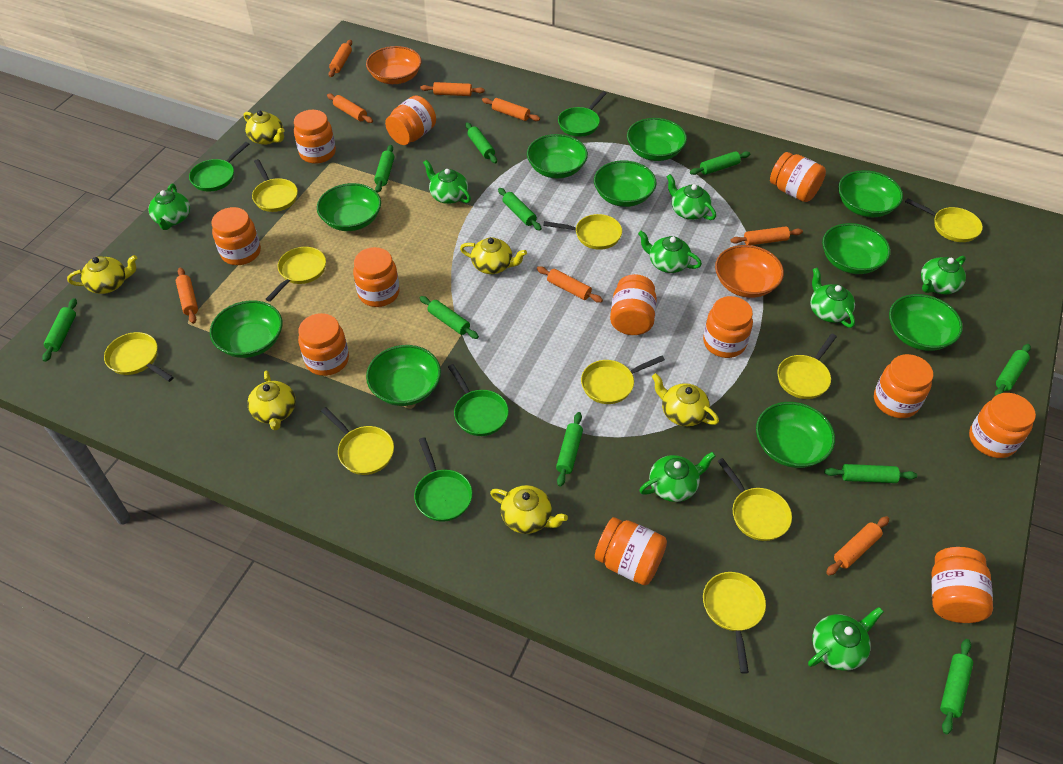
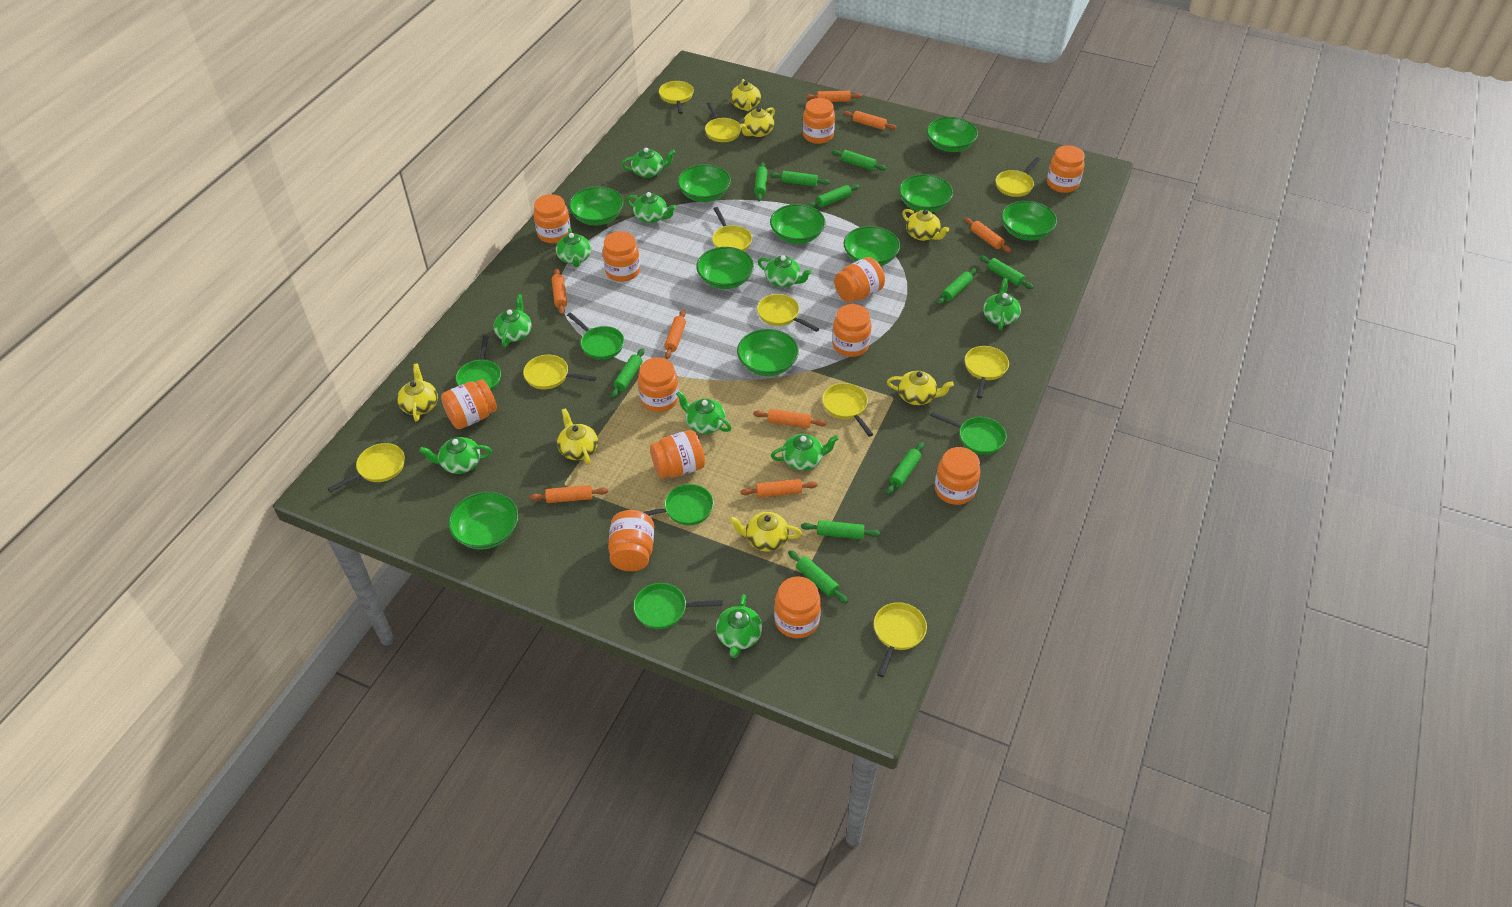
green pan: [189,142,249,192] [414,437,472,522] [448,364,509,436] [558,91,607,137] = 4 -> [456,335,501,391] [567,312,624,360] [633,583,722,629] [643,484,714,525] [930,412,1007,455] = 5
green teapot: [148,184,190,230] [423,160,471,204] [638,230,702,273] [639,452,716,502] [666,174,716,220] [808,607,884,671] [810,267,855,328] [921,256,966,294] = 8 -> [420,437,492,474] [494,294,532,347] [556,228,591,267] [621,147,675,178] [626,192,676,223] [676,391,732,434] [716,594,762,658] [758,255,812,287] [771,434,839,471] [983,278,1021,330] = 10
orange bowl: [366,46,422,84] [715,245,784,298] = 2 -> none = 0
yellow teapot: [67,255,137,294] [244,110,285,145] [247,370,296,430] [460,237,527,274] [490,485,568,534] [652,373,719,426] = 6 -> [397,364,438,422] [557,408,598,465] [729,512,802,551] [730,79,761,111] [740,107,775,137] [887,371,954,405] [902,209,949,241] = 7

